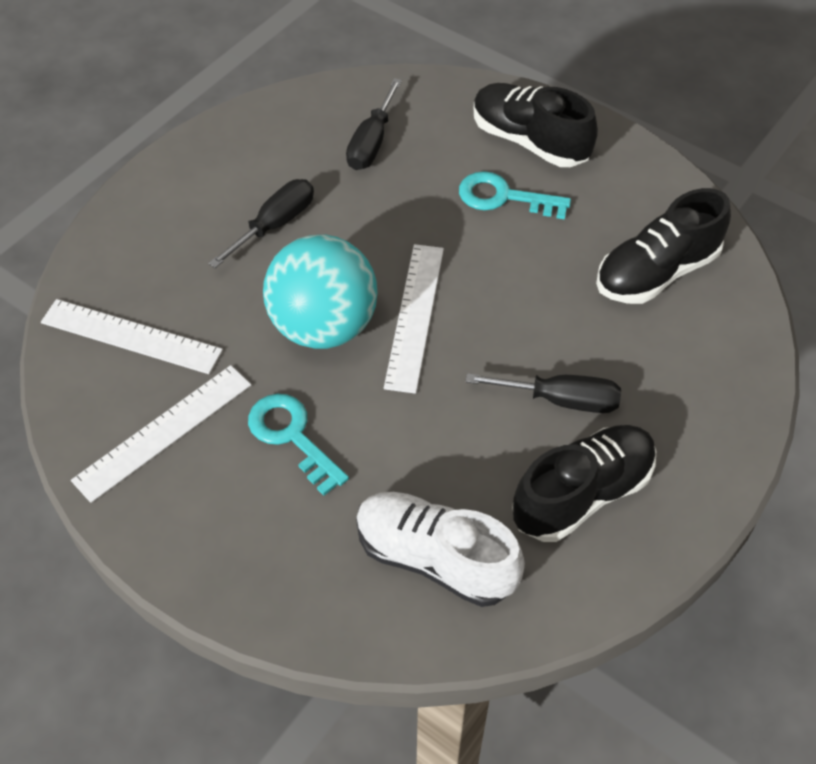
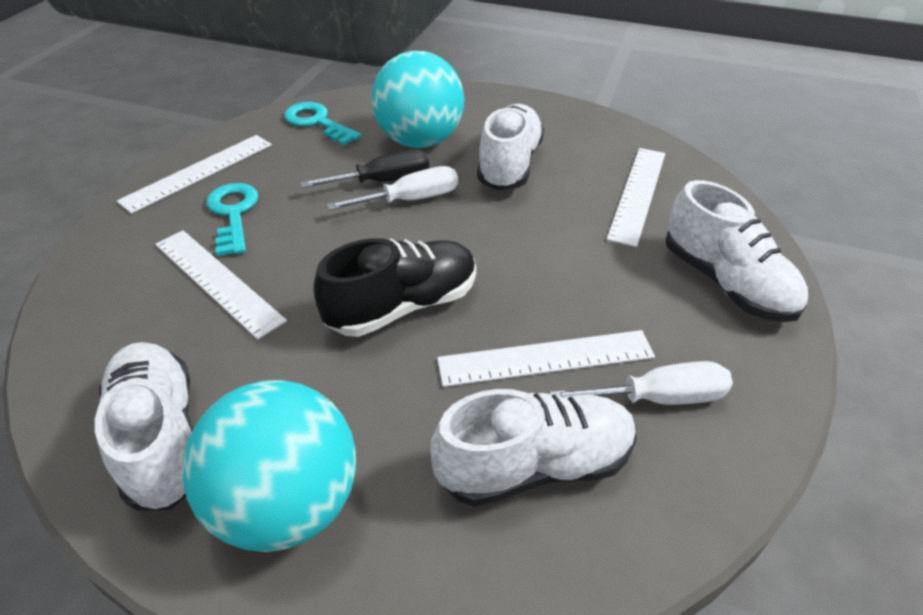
black screwdriver: [208,179,314,268] [346,78,402,170] [465,373,621,413] = 3 -> [300,149,429,188] = 1
black shoe: [474,83,598,167] [512,425,656,542] [596,188,731,304] = 3 -> [313,238,476,337] = 1
turquoise ball: [263,235,377,349] = 1 -> [182,380,356,552] [371,51,464,148] = 2
white ruler: [41,299,223,374] [71,365,251,503] [384,244,444,394] = 3 -> [117,135,272,214] [155,230,287,339] [437,330,655,387] [606,148,665,247] = 4
white screwdriver: none = 0 -> [327,166,458,211] [550,361,733,405] = 2
white shoe: [356,492,525,607] = 1 -> [95,342,193,510] [431,389,637,507] [477,104,544,190] [665,180,808,322] = 4

